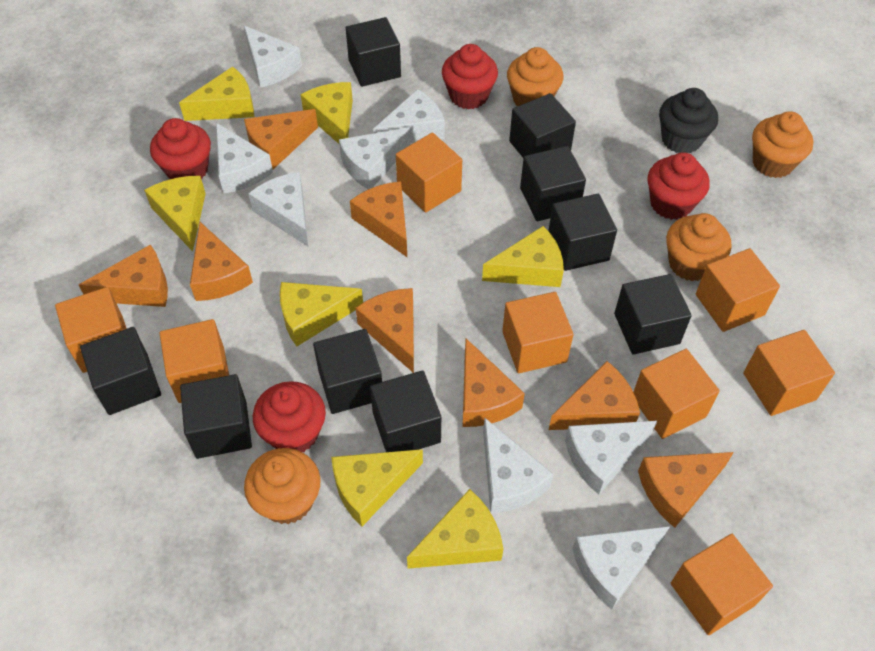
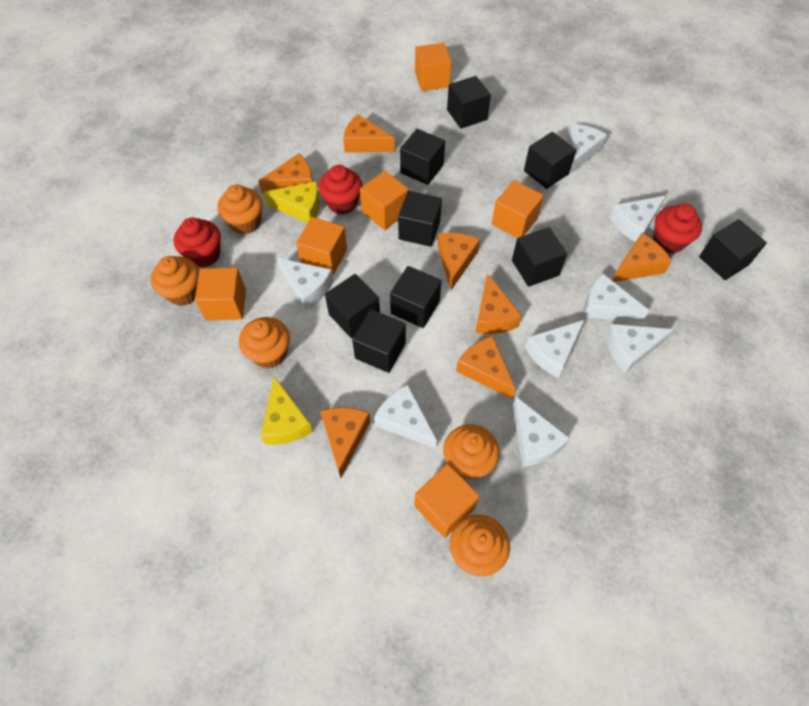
black cupcake: [659,88,718,153] = 1 -> none = 0
orange cheese: [79,245,168,307] [190,222,253,301] [244,109,318,169] [350,181,407,257] [356,288,414,373] [463,338,525,427] [549,361,640,430] [638,452,734,528] = 8 -> [258,154,313,194] [320,407,370,478] [343,114,395,153] [438,233,480,290] [456,336,516,399] [475,273,522,334] [612,233,672,282] = 7
orange cube: [55,287,127,373] [159,319,229,403] [396,133,462,213] [502,292,574,373] [633,349,720,439] [671,534,773,635] [696,248,780,332] [743,330,835,416] = 8 -> [195,268,246,320] [296,217,347,275] [360,171,409,230] [414,464,480,538] [415,43,452,91] [492,180,544,238] = 6
orange cupcake: [244,448,321,524] [507,47,563,106] [666,213,732,281] [752,111,813,178] = 4 -> [151,256,199,306] [218,184,263,234] [239,317,290,368] [443,424,499,479] [450,515,510,576] = 5
red cupcake: [150,118,211,179] [253,381,326,452] [442,44,498,109] [647,152,710,220] = 4 -> [174,217,221,267] [318,165,362,215] [653,204,702,253] = 3
yellow cheese: [144,176,206,251] [179,66,254,121] [280,282,363,347] [301,82,353,144] [331,449,423,526] [407,489,503,569] [482,226,564,287] = 7 -> [260,376,313,445] [263,181,320,223] = 2

